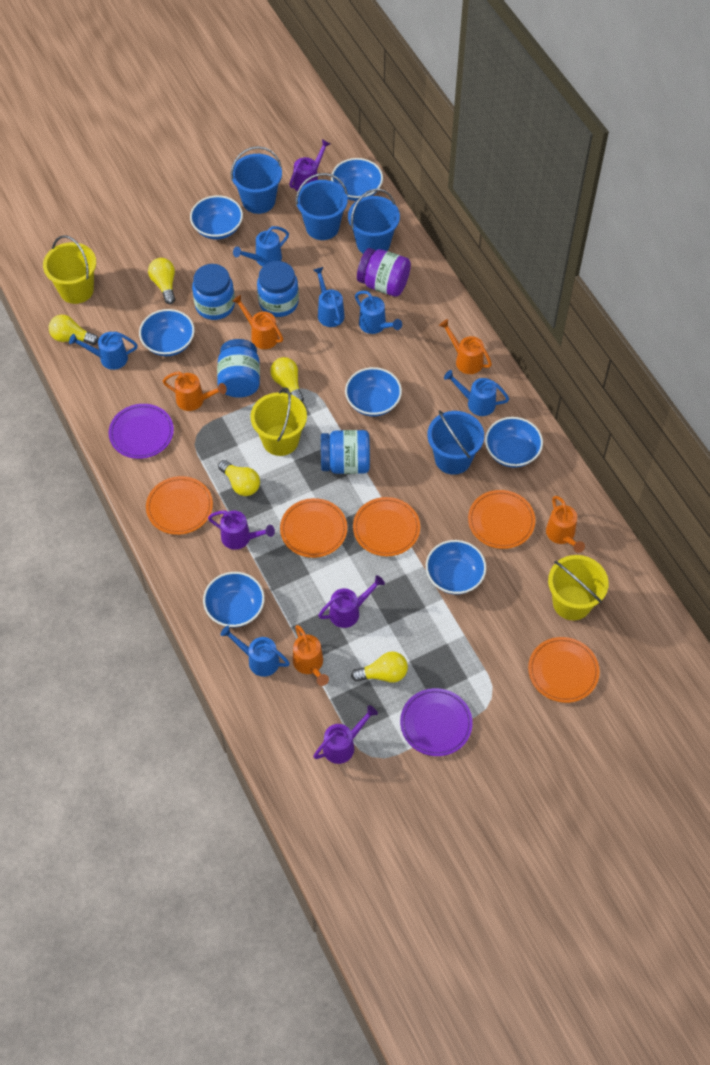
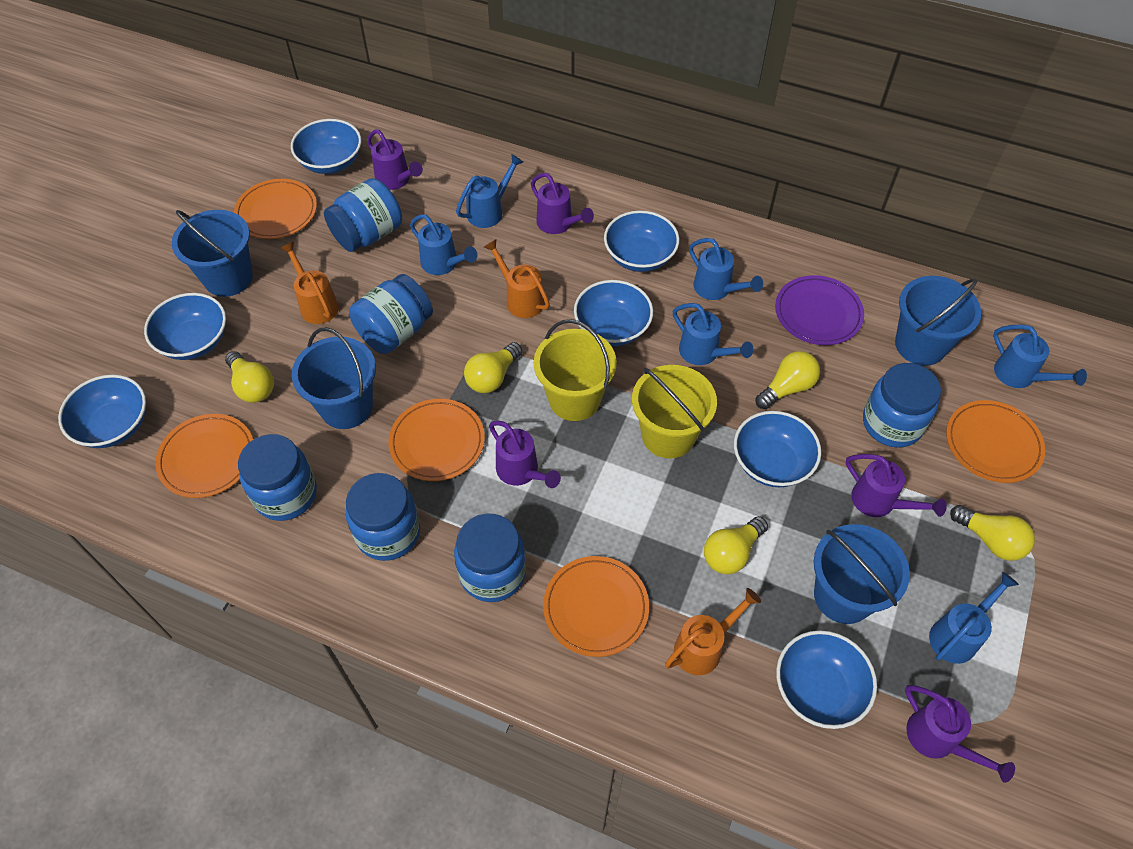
blue jar: [192,264,235,320] [217,339,260,398] [257,261,299,317] [321,430,370,474] = 4 -> [238,434,317,521] [324,178,402,252] [346,473,420,561] [349,274,433,354] [454,514,526,602] [863,363,941,448] = 6
orange watering can: [163,372,227,411] [232,295,283,349] [293,625,329,686] [439,319,492,374] [546,496,585,553] = 5 -> [280,242,339,324] [484,239,550,318] [665,588,761,675] = 3
purple jar: [357,248,411,297] = 1 -> none = 0
purple plate: [109,404,174,459] [400,688,473,756] = 2 -> [775,275,864,345] = 1
purple watering can: [208,511,275,550] [289,139,330,191] [313,705,378,764] [318,575,385,628] = 4 -> [367,129,423,190] [489,421,561,488] [531,173,594,234] [846,454,947,517] [905,685,1015,783] = 5
yellow bucket: [43,235,96,304] [250,387,307,456] [548,555,609,620] = 3 -> [534,319,617,421] [632,365,717,458] = 2

